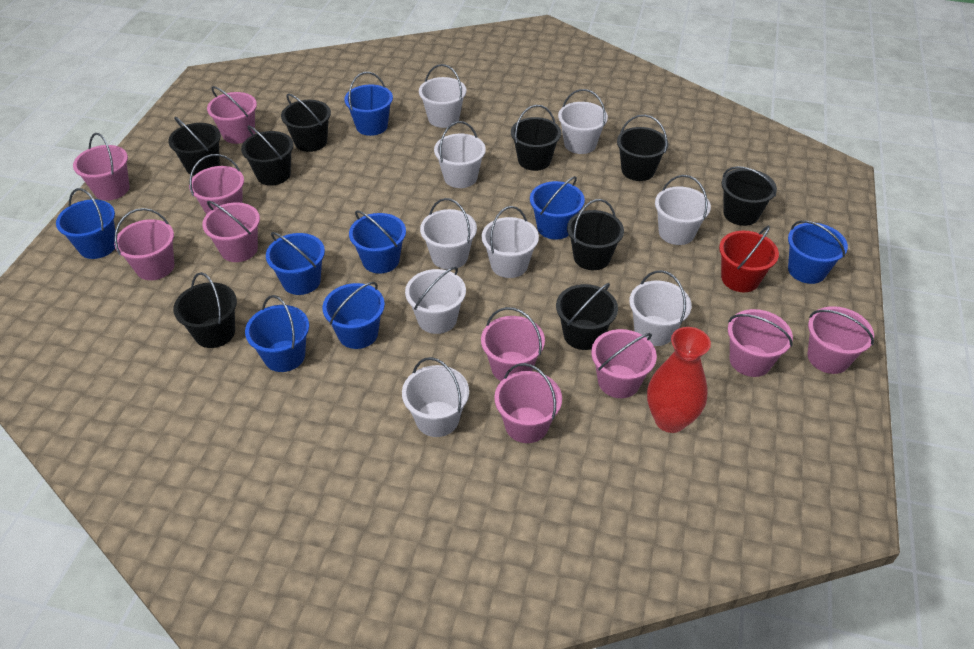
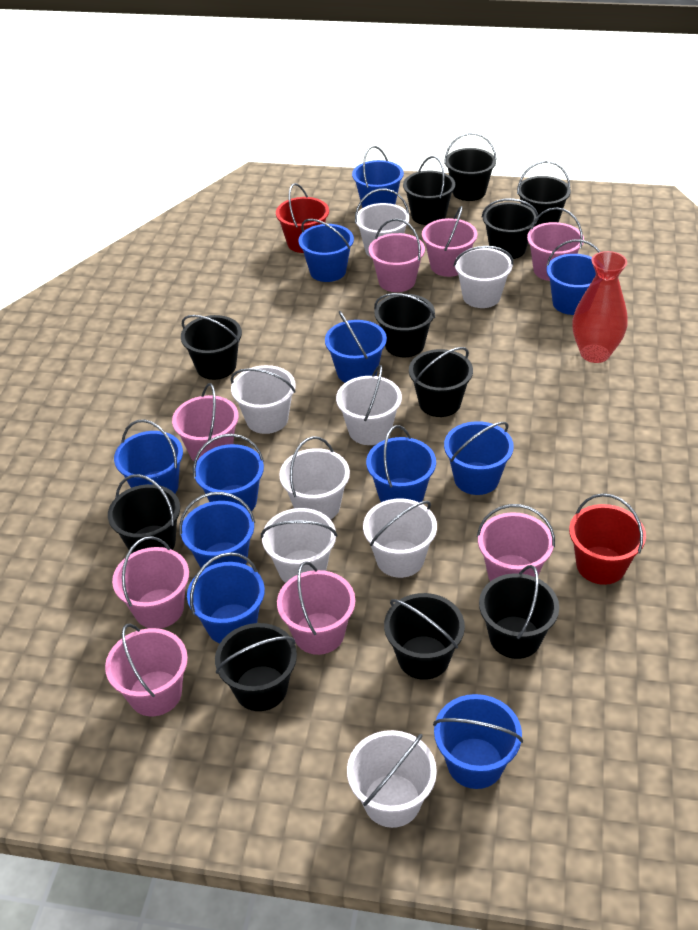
black bucket: [168,117,221,176] [173,272,237,348] [241,125,293,186] [281,93,331,152] [511,105,561,171] [556,283,618,350] [567,199,624,270] [617,115,668,181] [722,166,777,226] = 9 -> [108,474,180,554] [181,315,242,380] [215,623,297,711] [374,293,435,357] [384,593,465,680] [403,156,455,225] [409,347,473,417] [444,133,497,201] [479,565,559,659] [482,198,539,259] [517,161,571,227] = 11
blue bucket: [56,188,115,259] [245,295,309,372] [266,232,325,295] [322,282,385,349] [344,72,393,136] [349,210,406,274] [530,176,585,240] [788,220,848,284] = 8 -> [114,419,183,493] [179,492,255,568] [187,552,265,643] [193,434,264,511] [298,219,354,282] [325,311,387,383] [352,146,404,208] [366,425,436,502] [433,694,523,789] [444,421,514,495] [546,239,601,315] = 11
pink bucket: [73,133,130,200] [114,208,174,280] [189,154,244,215] [202,201,260,262] [207,86,257,144] [481,307,545,381] [494,363,562,443] [591,329,657,398] [728,309,793,377] [807,306,874,374] = 10 -> [105,624,188,716] [112,536,189,629] [172,383,239,461] [277,561,355,655] [369,219,425,292] [422,206,477,277] [477,504,555,581] [527,207,584,281] = 8
red bucket: [719,226,779,292] = 1 -> [276,183,329,253] [569,493,646,585] = 2
white bucket: [402,357,469,437] [405,267,466,334] [419,64,466,128] [420,198,477,270] [434,121,486,188] [482,206,539,278] [558,89,608,154] [629,270,692,346] [655,175,711,245] = 9 -> [231,365,296,434] [261,508,337,583] [279,436,350,520] [336,365,402,445] [347,730,437,828] [355,189,409,257] [363,499,437,578] [454,246,513,308] = 8

